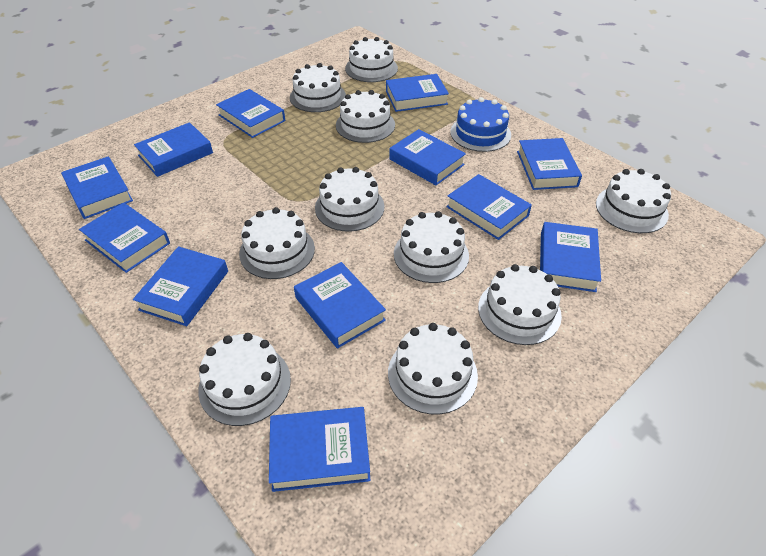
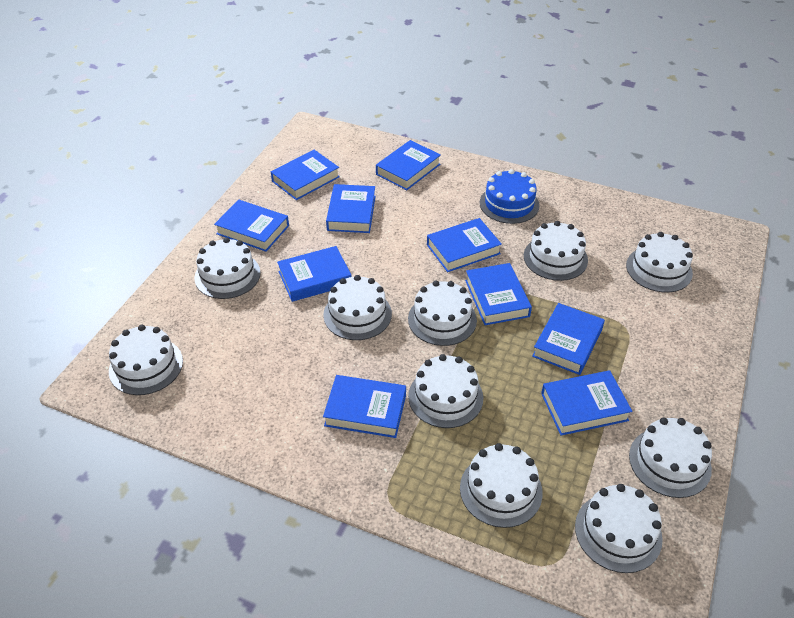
blue book: [61,156,133,219] [79,203,170,273] [133,246,228,326] [134,122,213,177] [216,89,285,138] [269,407,371,492] [294,262,386,349] [386,74,449,112] [389,129,466,185] [446,174,532,240] [517,138,582,190] [540,222,601,292] = 12 -> [214,200,289,252] [271,150,340,200] [277,246,352,302] [323,375,406,438] [326,184,376,233] [376,140,441,190] [427,218,502,272] [465,263,532,325] [532,303,605,375] [541,370,632,436] = 10

